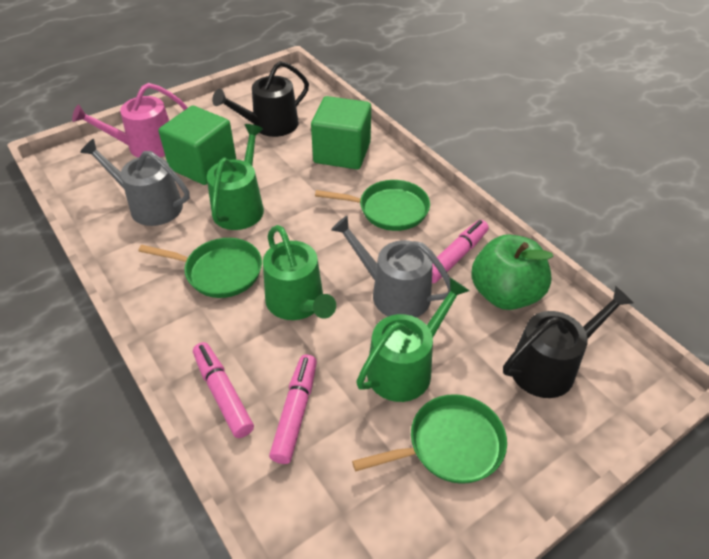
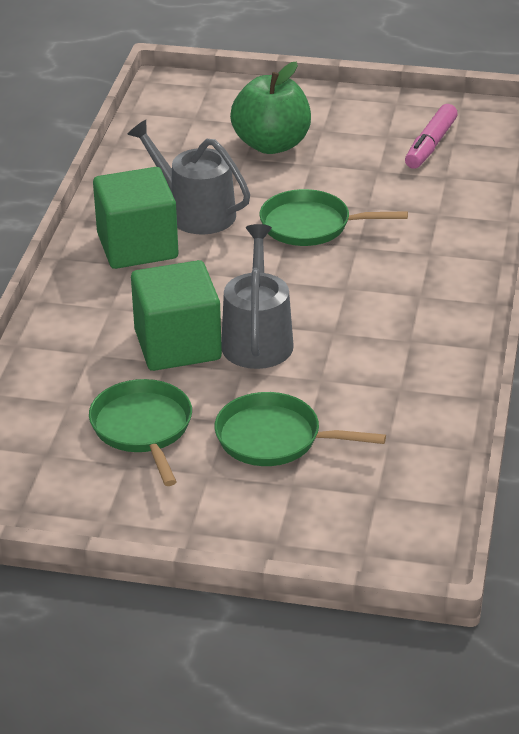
black watering can: [212,61,309,137] [503,286,634,398] = 2 -> none = 0
green watering can: [207,124,264,230] [263,225,336,320] [356,278,469,402] = 3 -> none = 0
pink marker: [193,342,254,438] [269,355,317,464] [432,220,489,283] = 3 -> [405,104,458,169] = 1
pink watering can: [72,83,188,158] = 1 -> none = 0

